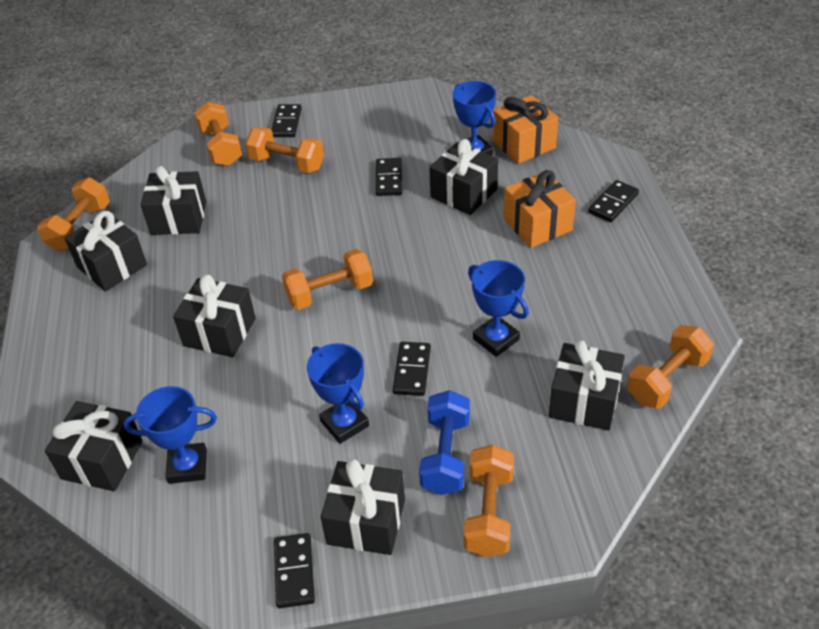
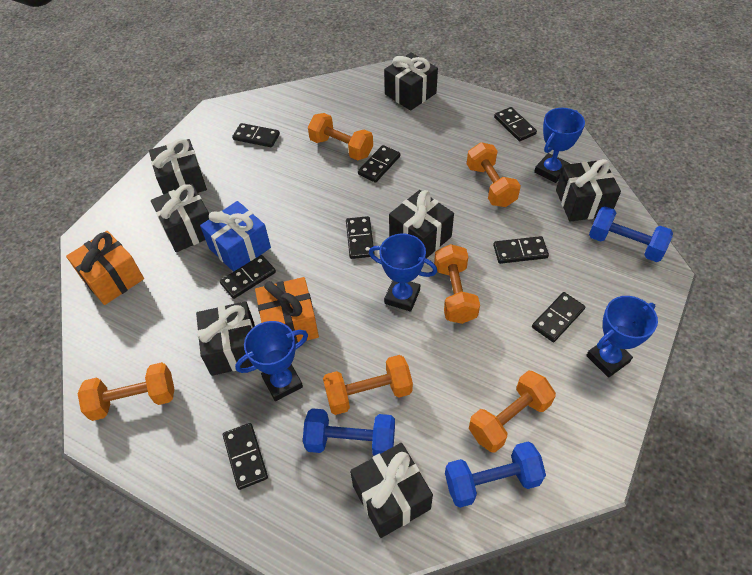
black domino: [271,104,302,137] [274,533,315,608] [376,158,403,196] [393,342,431,396] [588,180,639,222] = 5 -> [220,255,276,299] [223,423,268,490] [232,123,280,147] [346,216,375,259] [358,145,400,183] [493,236,549,264] [494,107,537,141] [532,292,585,342] = 8
blue dumbbell: [419,390,470,495] = 1 -> [303,408,395,456] [445,441,546,508] [589,206,673,262] = 3
blue gift: none = 0 -> [200,201,271,272] = 1

